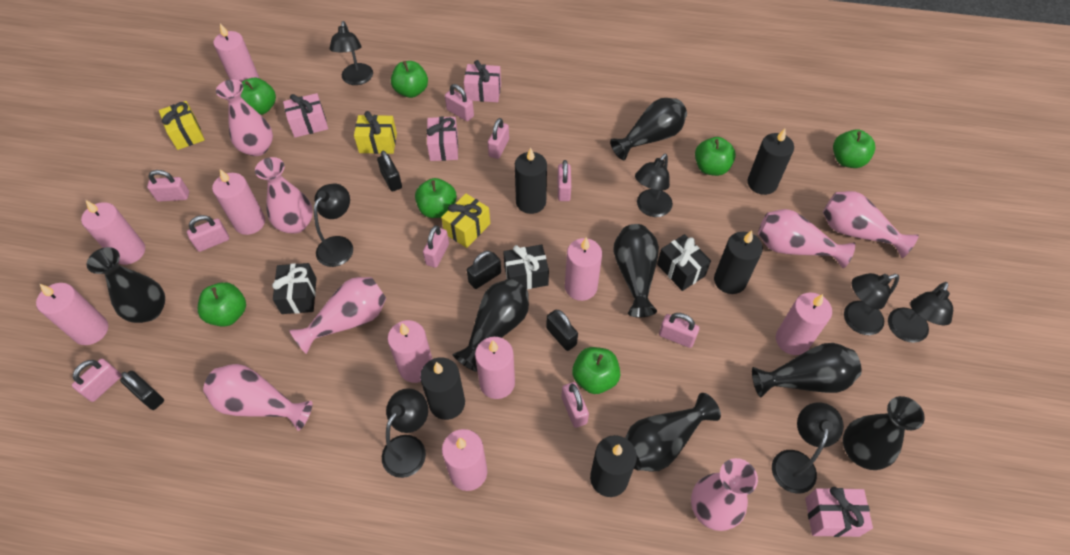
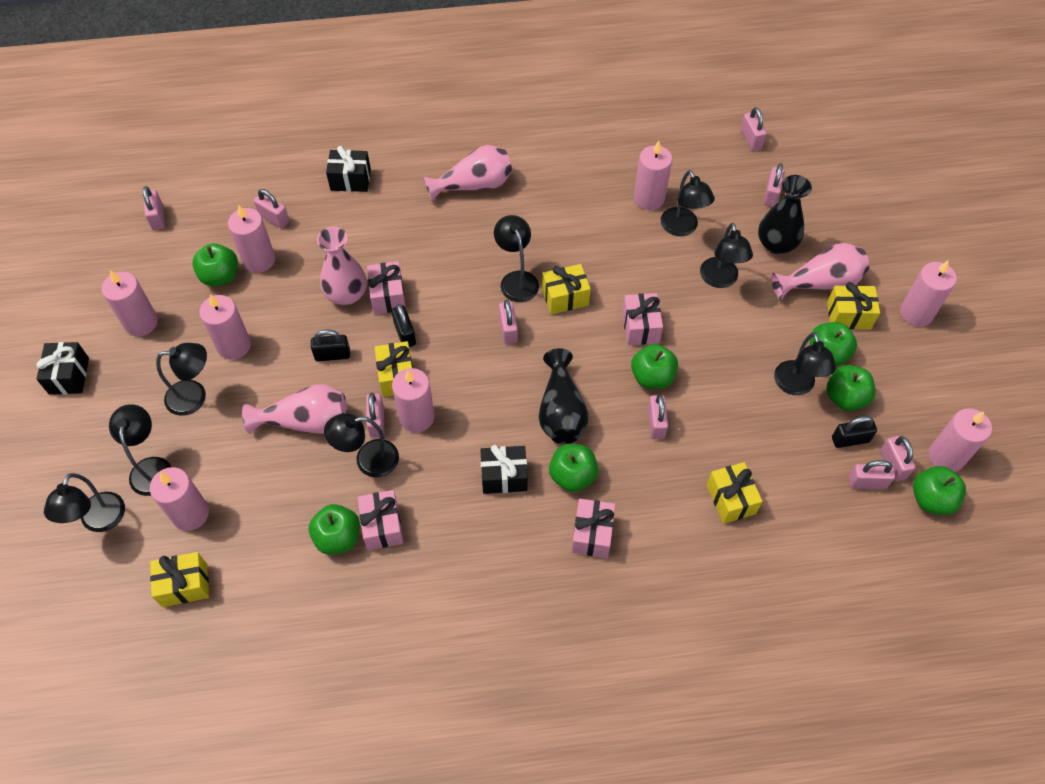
black candle: [420,357,465,420] [515,148,547,214] [590,435,637,497] [714,230,763,294] [747,129,794,195] = 5 -> none = 0
black lamp: [314,184,353,267] [329,21,373,85] [382,388,428,478] [635,154,673,217] [772,402,844,494] [844,273,899,335] [888,282,953,343] = 7 -> [44,473,125,532] [109,404,171,496] [156,343,207,416] [324,413,399,477] [494,215,539,302] [661,170,715,236] [700,223,753,288] [774,332,836,395] = 8
black padlock: [120,371,164,410] [377,151,402,192] [467,251,501,289] [546,310,578,351] = 4 -> [311,329,350,362] [391,304,416,347] [832,416,877,448] = 3
black vase: [86,247,165,323] [452,279,529,372] [610,98,687,160] [613,224,659,318] [625,393,721,472] [752,343,862,397] [843,396,925,470] = 7 -> [539,348,588,444] [758,175,812,254] = 2
pink candle: [36,283,108,345] [81,200,145,265] [212,169,265,235] [213,23,259,82] [388,320,432,383] [442,429,487,491] [475,337,515,399] [565,237,602,301] [776,292,832,355] = 9 -> [102,270,158,336] [150,467,209,531] [199,294,251,360] [228,205,275,273] [392,368,435,432] [634,141,672,210] [900,260,957,327] [929,408,992,472] = 8
pink vase: [203,364,312,431] [216,79,273,156] [255,157,313,234] [289,277,386,354] [691,458,758,531] [758,209,855,268] [823,191,919,258] = 7 -> [242,384,348,434] [317,227,367,305] [423,145,512,202] [771,243,869,300] = 4
yellow gift: [159,101,205,150] [354,111,397,154] [441,194,490,248] = 3 -> [150,552,209,607] [374,341,413,397] [542,264,591,314] [707,462,763,524] [827,282,880,329] = 5

